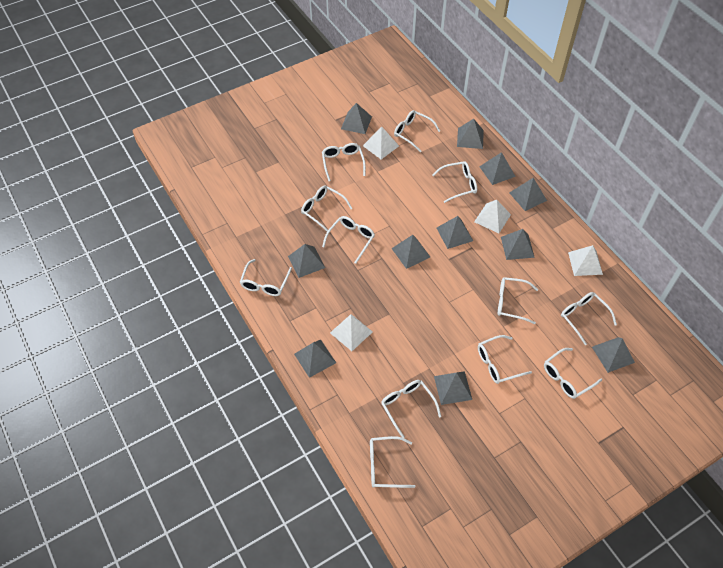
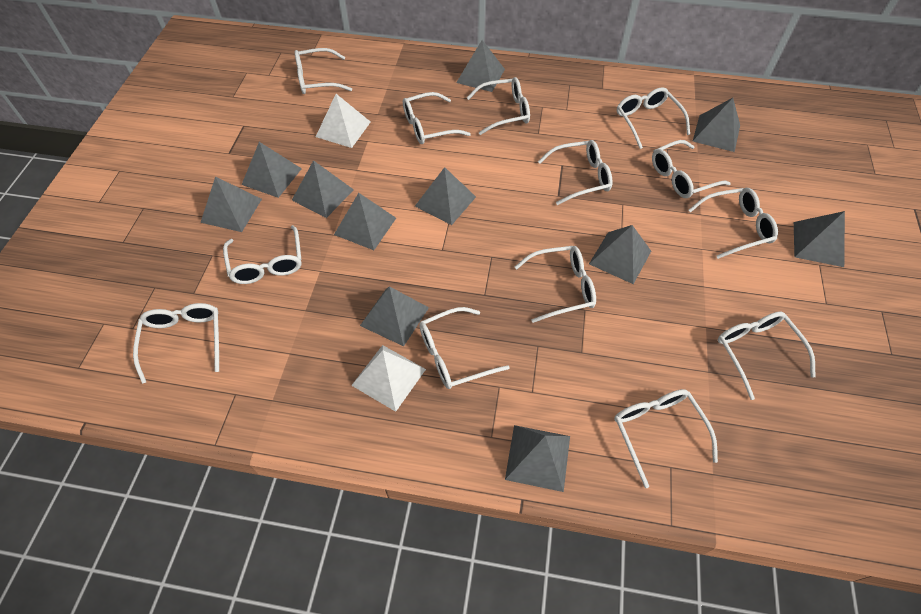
white glasses: [240,259,292,296] [301,186,353,231] [322,143,366,181] [322,216,375,264] [370,436,416,488] [381,380,441,438] [394,110,440,152] [432,161,477,203] [478,335,532,384] [498,277,538,324] [544,348,602,399] [561,292,617,345] = 12 -> [133,303,219,384] [223,225,301,284] [295,48,352,94] [403,92,471,144] [419,307,510,389] [466,77,530,135] [515,246,596,323] [538,140,612,205] [614,389,718,488] [617,87,690,149] [652,140,731,198] [689,188,778,259] [718,311,816,400] = 13
white pyramid: [330,314,373,351] [363,126,399,159] [474,200,511,233] [568,245,603,276] = 4 -> [316,94,370,148] [351,345,426,412] = 2

